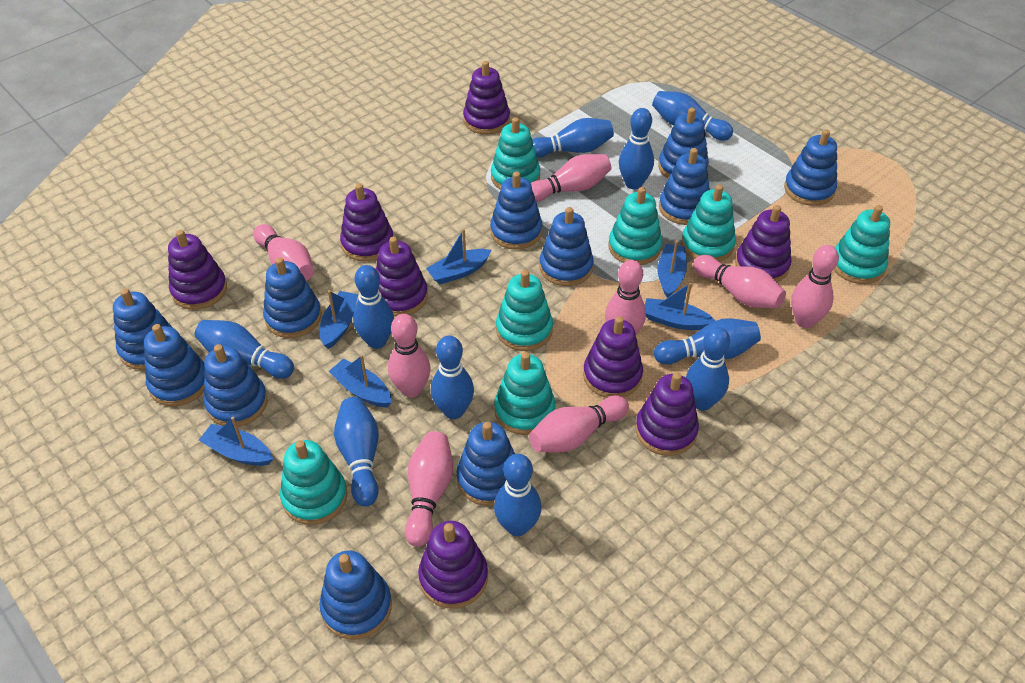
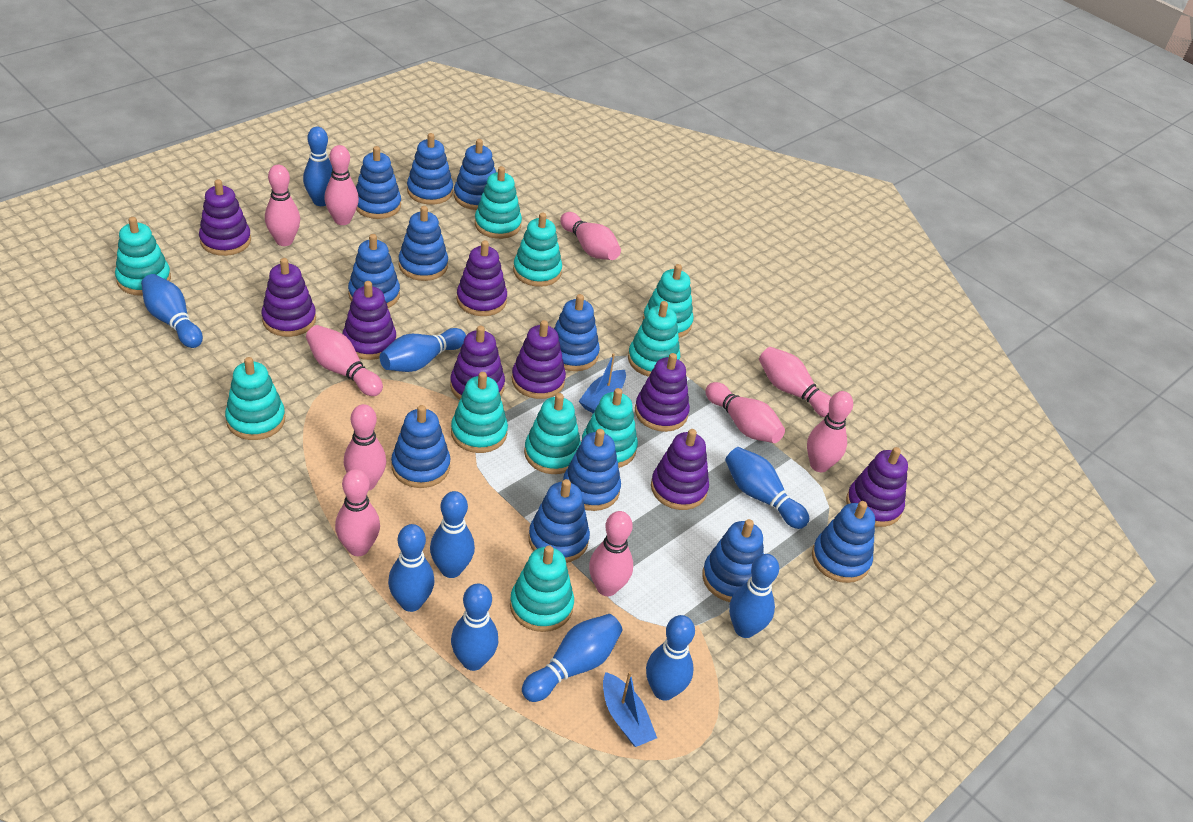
blue boat: [199,417,273,466] [320,290,359,349] [329,355,392,407] [426,229,491,284] [645,282,715,330] [658,241,687,298] = 6 -> [579,353,626,413] [603,671,657,747] = 2
pink bowling pin: [253,224,314,281] [388,314,431,397] [405,431,453,547] [529,395,629,453] [531,154,611,202] [605,260,646,334] [693,255,786,308] [791,245,839,328] = 8 -> [265,165,300,246] [306,325,383,396] [324,145,359,225] [335,469,380,556] [344,404,386,491] [560,212,621,260] [589,511,633,596] [705,382,785,443] [759,347,831,417] [807,391,853,472] = 10
purple stacking toy: [168,230,227,310] [340,183,393,262] [376,237,428,317] [418,521,488,609] [463,61,510,134] [583,316,643,398] [635,372,699,456] [735,205,791,282] = 8 -> [199,179,251,256] [261,258,316,337] [343,281,396,360] [450,326,505,400] [456,240,507,316] [512,320,566,399] [635,353,690,432] [651,429,709,510] [846,447,908,527] = 9
turquoise stacking toy: [280,440,347,525] [491,117,540,190] [494,352,555,435] [496,270,553,351] [609,187,662,265] [681,185,736,262] [834,205,890,284] = 7 -> [115,217,171,296] [225,357,285,440] [451,372,508,453] [475,166,522,239] [510,546,574,632] [513,213,562,287] [524,393,581,474] [582,388,638,468] [628,301,680,377] [643,264,694,338] = 10

